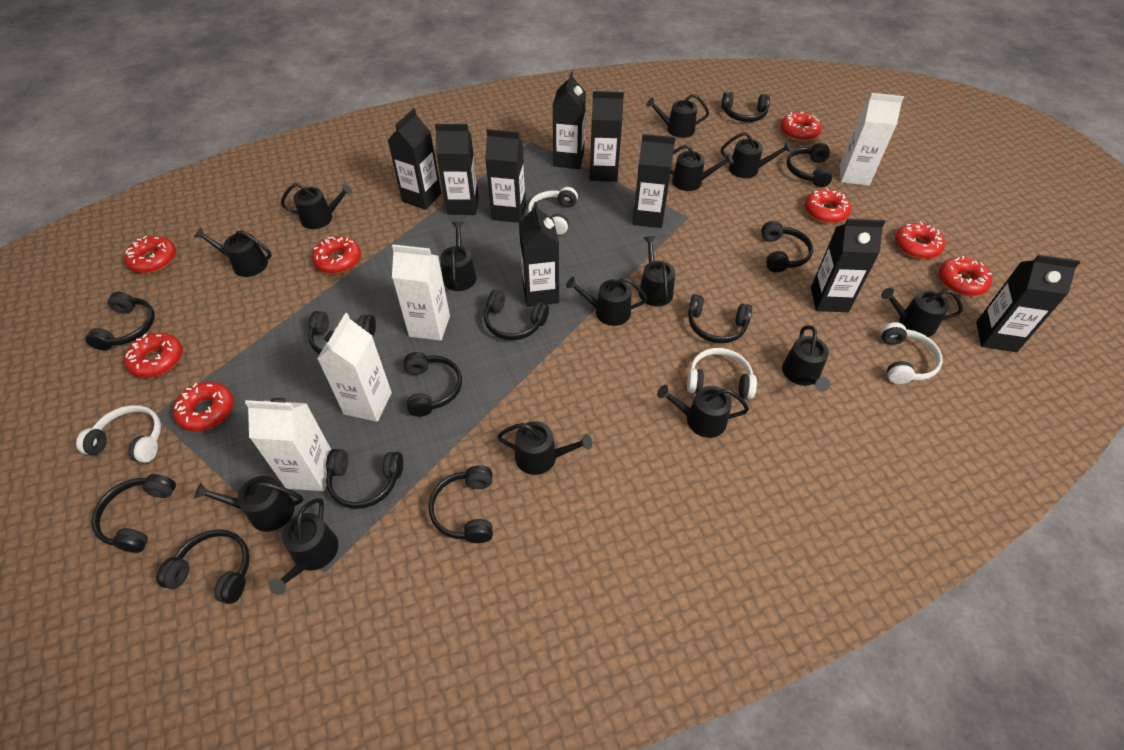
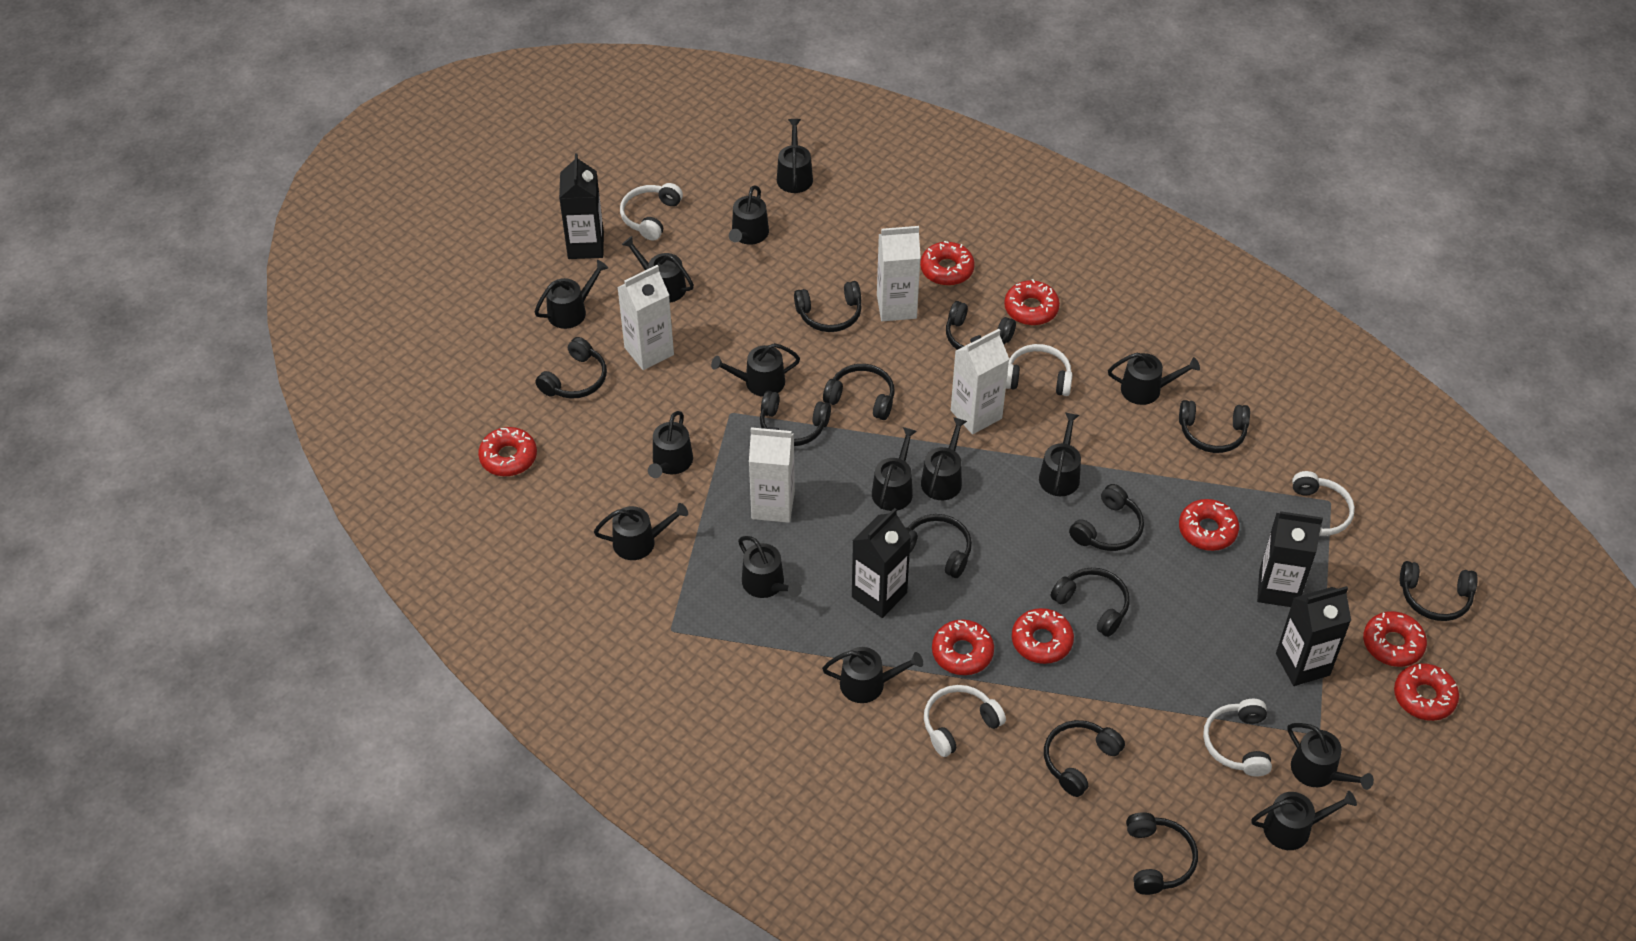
black carton: [388,108,441,210] [435,124,479,215] [485,129,526,223] [519,202,559,307] [552,71,586,169] [589,91,624,182] [632,134,676,228] [811,219,886,312] [976,255,1080,352] = 9 -> [559,153,604,259] [852,508,911,618] [1257,511,1323,607] [1276,586,1351,686] = 4
black watering can: [194,227,272,277] [194,476,303,532] [268,498,338,595] [281,183,352,229] [440,222,477,291] [497,421,592,475] [566,277,647,326] [639,236,675,306] [646,94,709,138] [657,385,749,438] [671,145,733,191] [721,132,791,178] [782,325,830,392] [881,288,963,337] = 14 -> [534,260,608,329] [594,503,688,560] [622,236,694,303] [648,411,693,478] [711,343,800,397] [729,185,769,245] [738,536,802,598] [777,119,813,193] [822,647,923,703] [872,427,917,511] [921,417,967,500] [1039,413,1081,496] [1108,353,1200,405] [1251,791,1357,850] [1287,723,1374,790] = 15
white headphones: [76,405,161,463] [528,187,578,235] [687,348,757,399] [881,322,943,384] = 4 -> [620,183,683,241] [924,685,1006,757] [1006,344,1073,396] [1203,699,1272,777] [1292,471,1355,536] = 5

